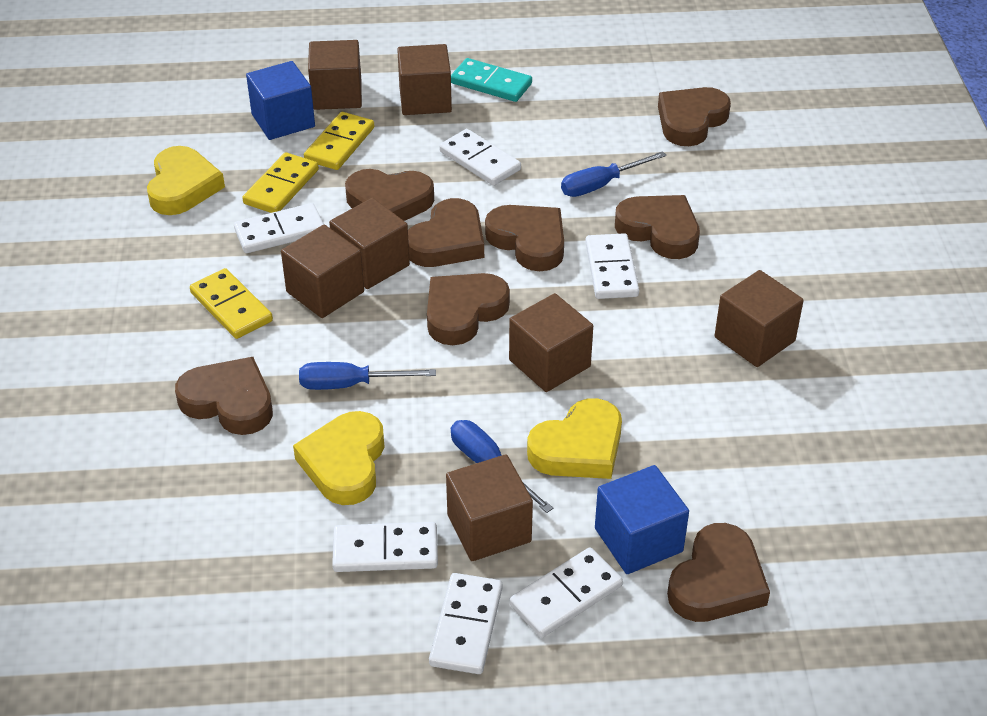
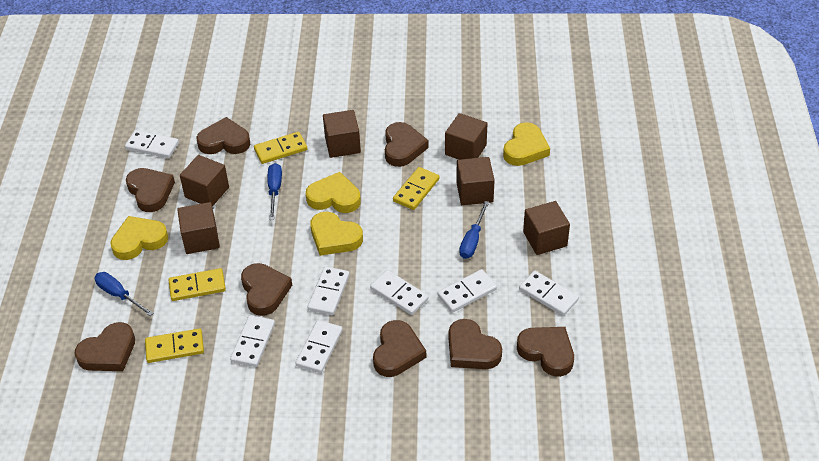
blue cube: [246,61,315,140] [595,465,689,574] = 2 -> none = 0
brown cube: [281,225,364,318] [308,40,362,110] [329,198,410,289] [397,44,452,115] [446,454,533,561] [509,293,593,392] [714,270,804,367] = 7 -> [177,202,220,254] [180,155,229,207] [323,110,361,158] [445,113,487,160] [456,157,495,205] [523,201,570,255] = 6
turquoise domino: [451,58,532,102] = 1 -> none = 0
white domino: [234,203,324,253] [332,522,438,572] [429,573,502,674] [439,129,521,186] [510,547,623,638] [585,233,639,299] = 6 -> [125,130,179,158] [230,315,275,367] [296,320,343,373] [307,266,350,315] [370,270,428,315] [437,269,497,313] [519,271,579,316] = 7
yellow domino: [190,268,273,339] [242,152,319,213] [304,112,374,170] = 3 -> [145,328,204,363] [169,268,226,301] [254,132,307,164] [393,167,439,210] = 4
yellow heart: [147,146,225,215] [293,411,384,505] [527,398,622,479] = 3 -> [110,216,168,260] [306,172,361,213] [310,212,363,256] [503,122,550,166] = 4

